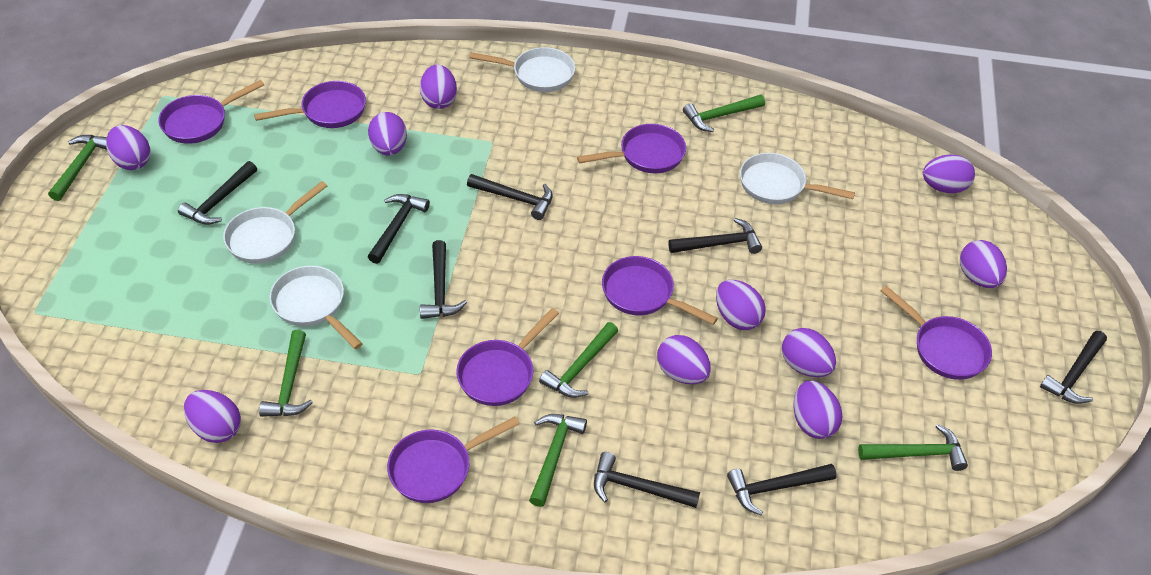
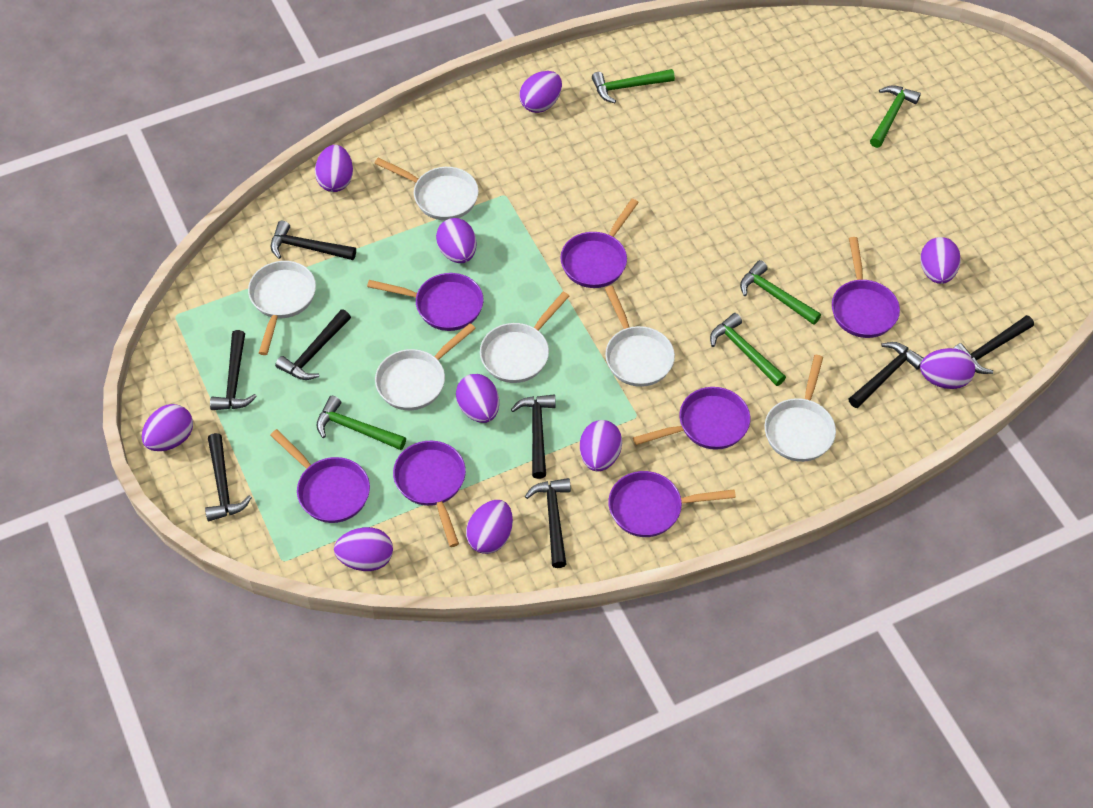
green hammer: [48,135,107,201] [259,330,313,417] [529,414,587,507] [539,322,618,398] [683,95,765,132] [858,424,968,471] = 6 -> [317,396,406,450] [592,69,675,103] [710,313,786,386] [740,260,821,325] [870,85,921,148] = 5
white pan: [223,181,327,264] [269,266,363,349] [470,47,575,92] [740,153,855,204] = 4 -> [248,261,316,355] [374,158,479,221] [375,323,476,410] [480,292,569,383] [605,286,675,387] [765,355,836,462] = 6

